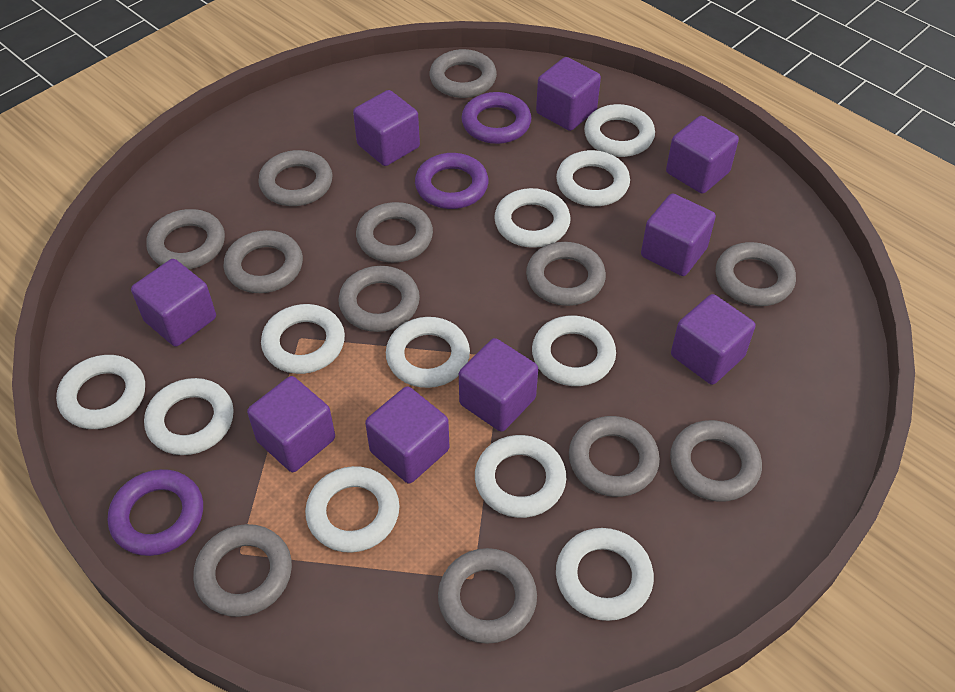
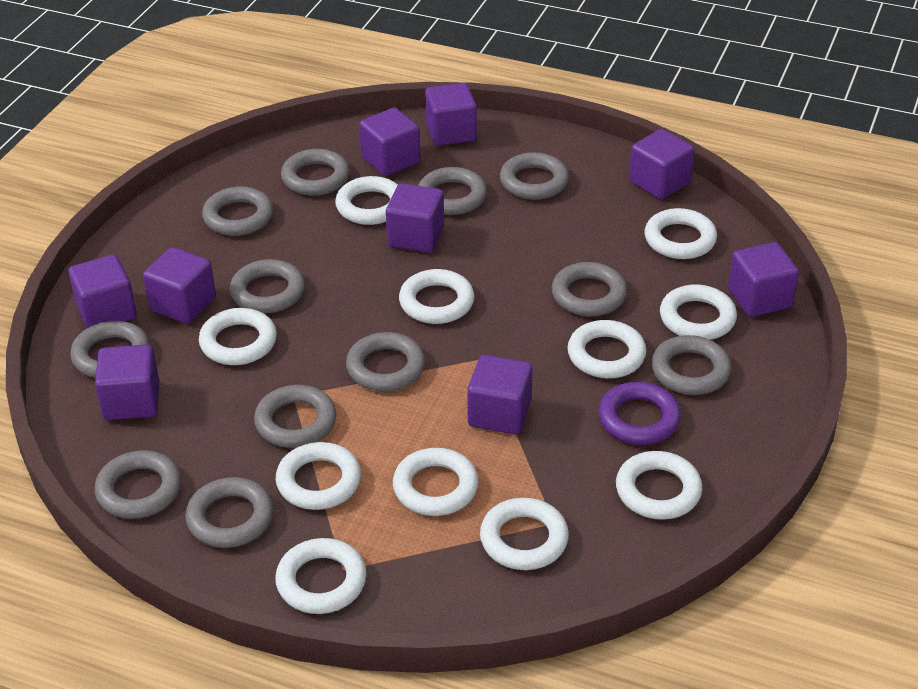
purple ring: [108,469,203,556] [415,153,489,209] [462,92,531,144] = 3 -> [598,382,681,445] = 1

